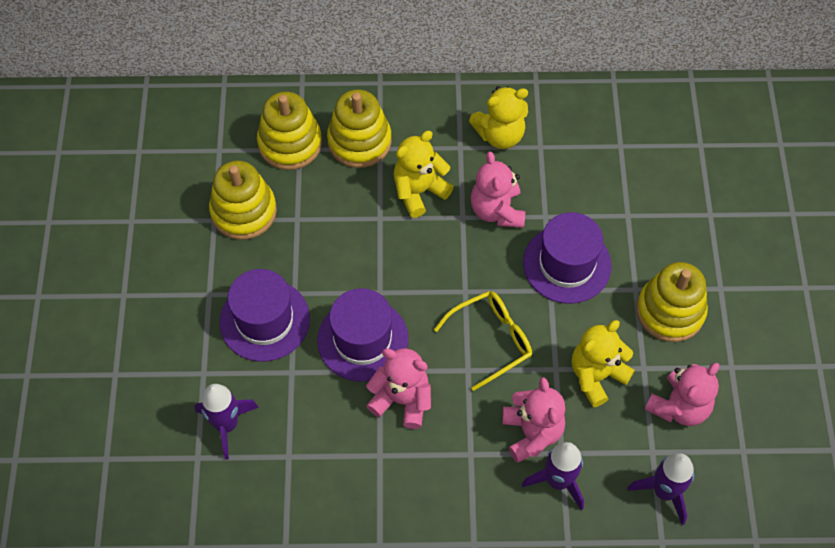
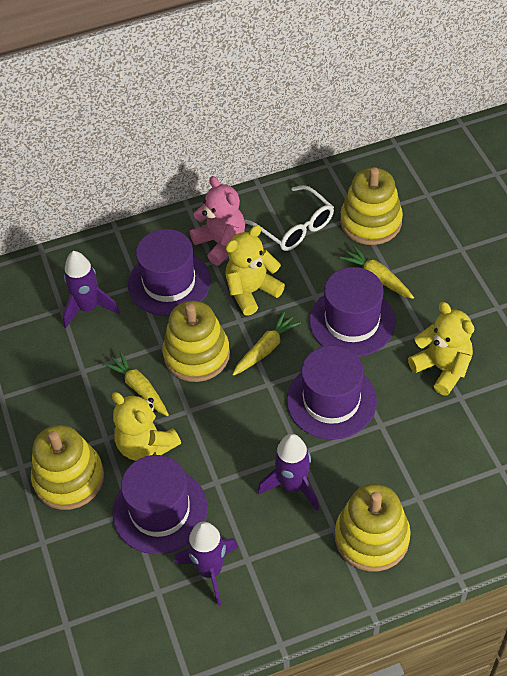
pink teddy bear: [366,348,431,429] [471,151,525,228] [502,377,565,463] [644,363,719,426] = 4 -> [190,176,245,266] = 1
purple hat: [219,269,310,362] [317,288,408,382] [523,212,611,304] = 3 -> [112,455,208,554] [128,229,211,316] [287,345,377,440] [309,267,395,357] = 4
white glasses: none = 0 -> [244,185,334,251] = 1
yellow carrot: none = 0 -> [103,351,169,416] [232,311,301,376] [340,245,414,299] = 3
yellow glasses: [434,291,532,391] = 1 -> none = 0

